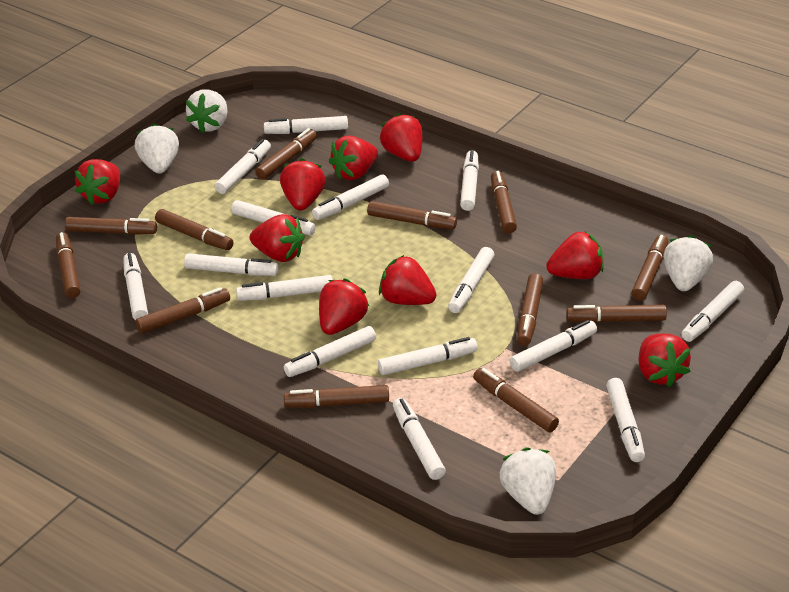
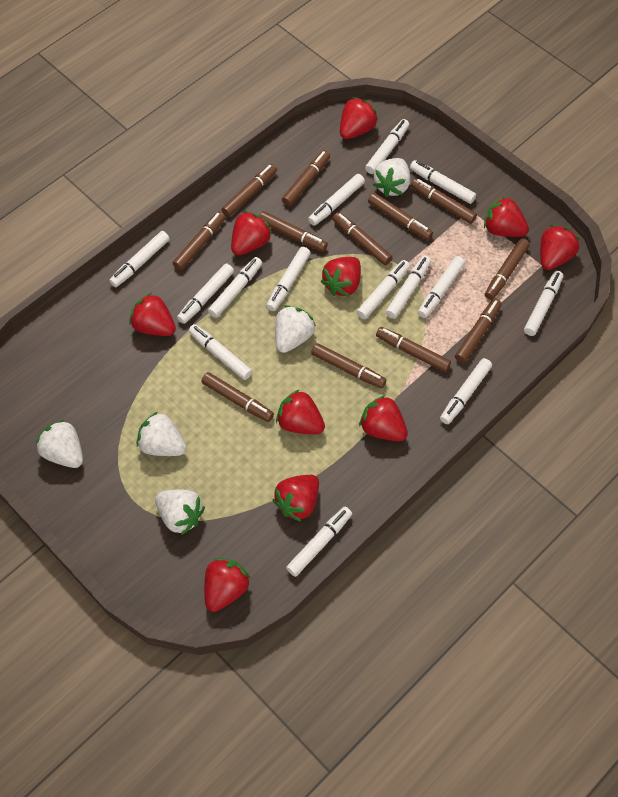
red strawberry: [75,159,120,205] [250,214,305,262] [280,158,325,211] [319,278,370,335] [329,136,378,180] [379,113,422,162] [379,255,437,305] [546,231,604,279] [639,333,691,387] = 9 -> [130,293,176,336] [204,558,251,612] [231,211,272,255] [273,475,319,522] [276,389,325,434] [321,257,361,297] [340,97,378,139] [359,395,408,441] [484,196,529,237] [540,225,580,270] = 10
white marker: [123,253,148,320] [184,253,279,276] [215,139,271,194] [231,200,316,235] [236,275,333,301] [264,116,348,134] [284,326,376,377] [312,174,389,220] [378,337,478,375] [393,398,446,480] [448,247,494,313] [460,150,479,211] [510,320,597,372] [606,378,645,462] [681,281,744,342] = 15 -> [109,231,170,287] [177,264,234,324] [188,324,252,380] [208,257,262,318] [266,247,311,311] [286,507,352,577] [308,174,365,226] [357,260,410,319] [365,119,409,174] [386,256,431,319] [410,160,476,204] [418,256,465,318] [440,358,492,424] [524,271,563,336] = 14
white strawberry: [135,123,179,174] [186,90,227,133] [499,447,556,515] [663,235,713,291] = 4 -> [36,420,83,468] [137,412,186,456] [155,490,205,535] [275,305,316,353] [373,158,410,197] = 5

